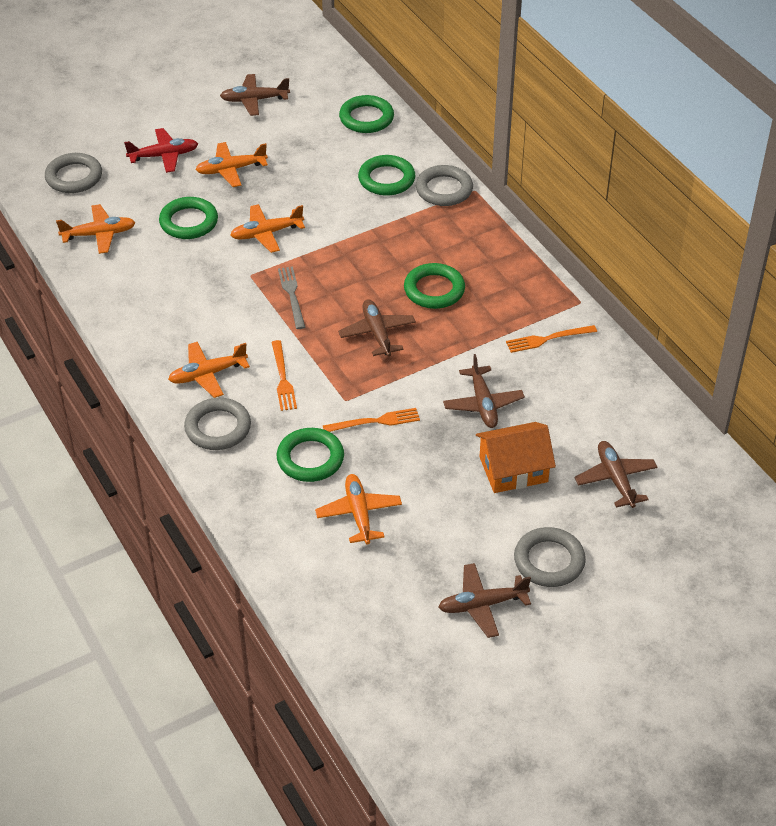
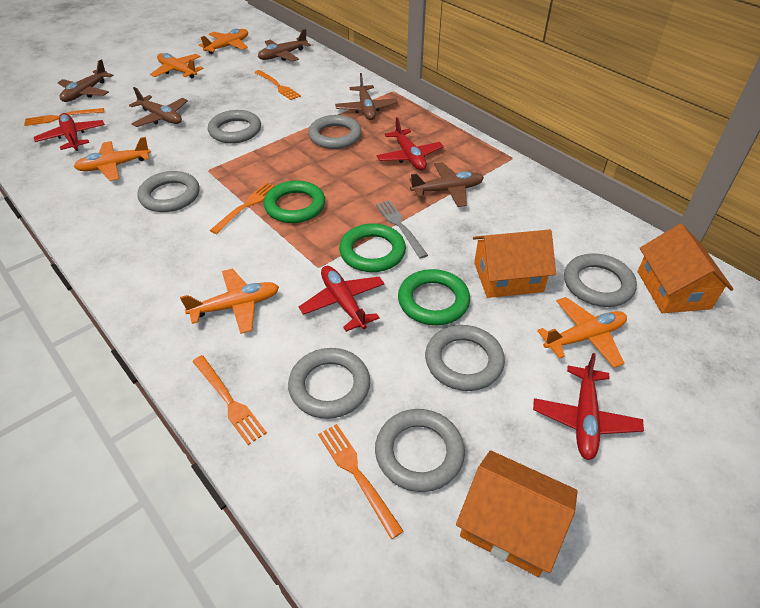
green ring: [159,197,218,239] [277,428,344,482] [339,95,394,133] [358,155,415,196] [404,263,465,309] = 5 -> [264,180,325,223] [339,223,406,272] [398,269,470,325] = 3
grey ring: [45,153,102,193] [184,398,251,450] [416,165,473,206] [514,527,586,587] = 4 -> [137,171,199,212] [208,110,261,143] [288,348,370,419] [308,115,362,149] [375,409,465,492] [425,325,505,391] [564,253,637,307] = 7
orange fork: [272,340,297,411] [323,408,420,432] [506,325,597,353] = 3 -> [24,108,104,126] [192,355,267,445] [210,182,275,234] [255,70,301,100] [318,424,404,539] = 5
orange house: [476,422,556,493] = 1 -> [456,450,578,577] [473,229,556,298] [638,224,734,313] = 3
red plane: [124,128,198,173] = 1 -> [34,113,105,151] [299,266,384,332] [377,117,444,170] [533,353,644,460] = 4

